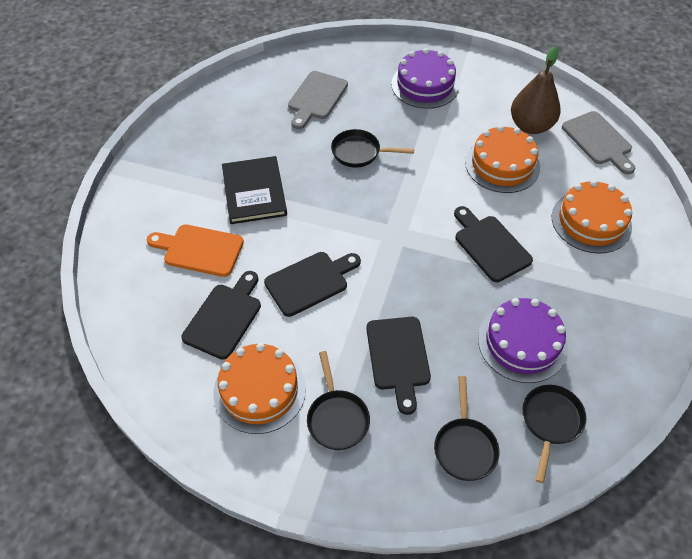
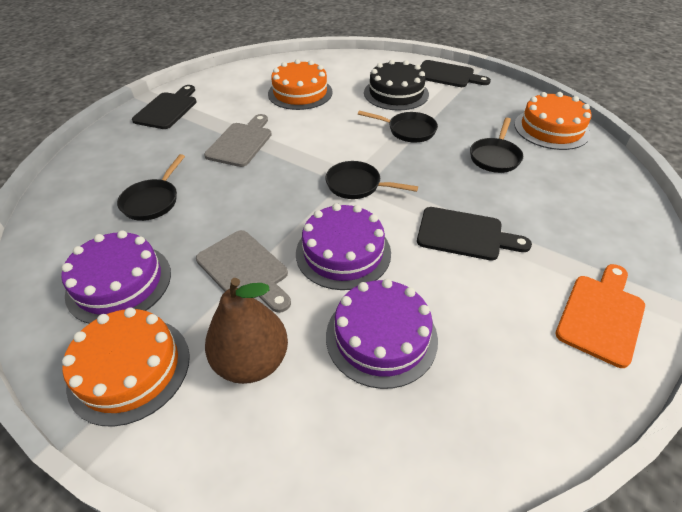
black book: [222,156,287,224] = 1 -> none = 0
black cake: none = 0 -> [364,60,429,111] = 1
black cutting board: [181,271,261,360] [264,252,361,317] [366,317,431,415] [454,206,533,282] = 4 -> [132,85,197,129] [417,207,532,261] [420,60,491,87] = 3
purple cake: [391,48,460,109] [478,298,568,383] = 2 -> [61,230,171,324] [296,203,391,290] [326,279,438,389] = 3

